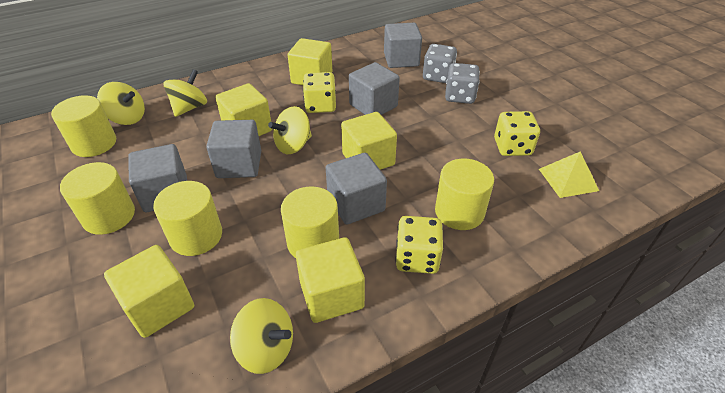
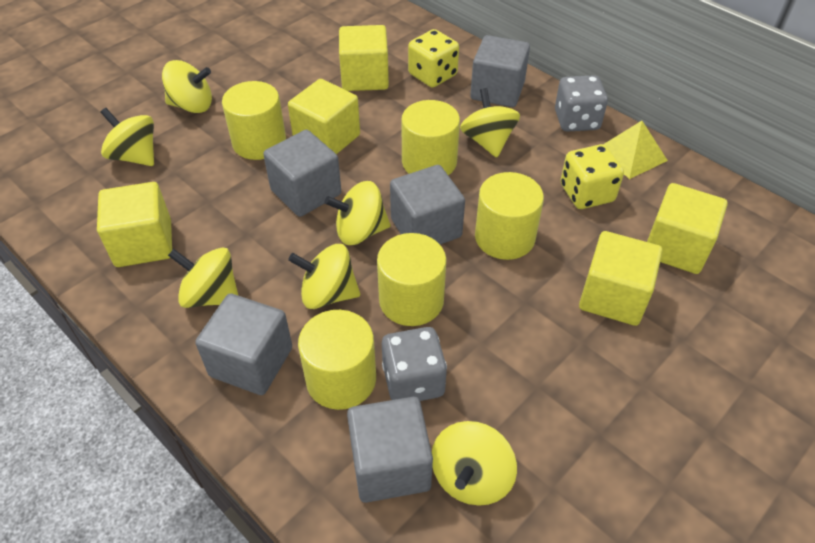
yellow dice: [303,72,336,113] [395,216,443,274] [494,111,540,156] = 3 -> [408,29,459,88] [561,144,624,209] = 2
yellow spinning top: [97,82,145,125] [164,69,207,117] [230,298,293,374] [268,106,312,154] = 4 -> [101,108,154,166] [162,60,212,113] [168,247,238,308] [288,244,360,309] [325,181,391,245] [432,421,517,506] [460,88,520,158] = 7

